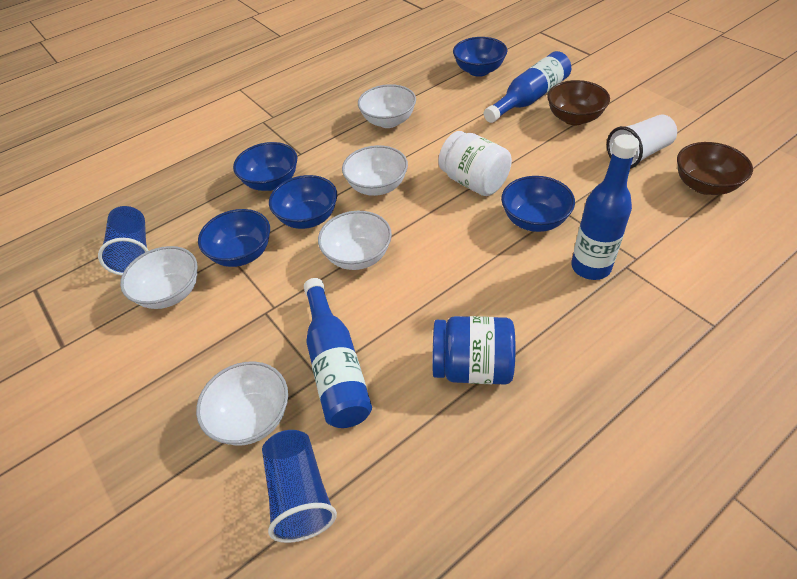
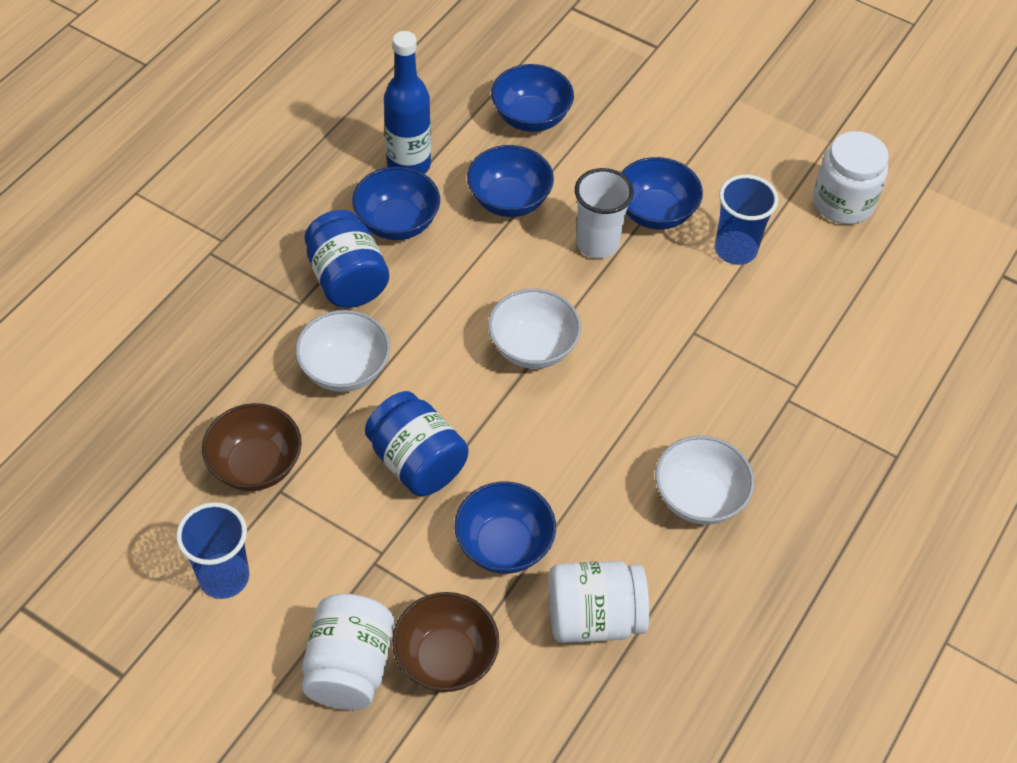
blue bottle: [304,278,372,428] [484,51,571,123] [571,134,639,280] = 3 -> [384,31,431,174] = 1
blue jar: [432,316,515,384] = 1 -> [304,210,389,308] [365,391,468,496] = 2
white bowl: [120,246,198,309] [196,361,288,446] [318,211,392,270] [342,145,408,196] [358,84,416,128] = 5 -> [295,310,390,392] [488,289,581,369] [655,436,754,525] = 3
white jar: [438,131,512,196] = 1 -> [302,594,394,710] [549,561,649,643] [813,131,889,224] = 3

